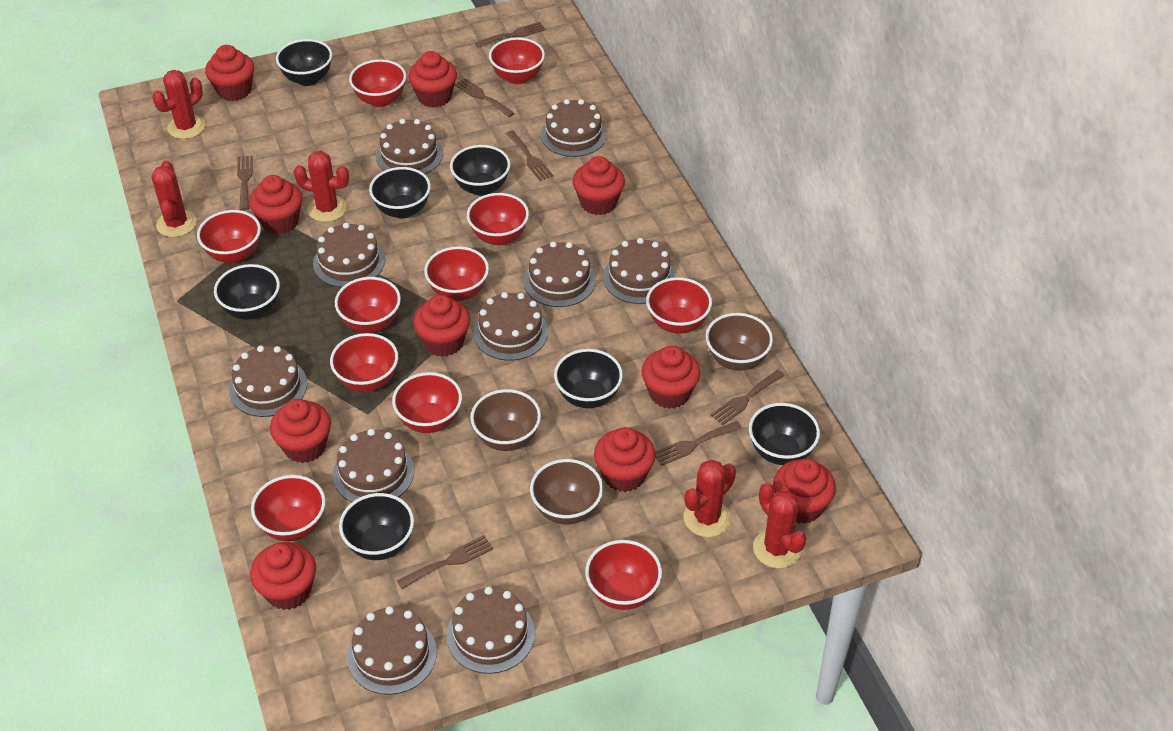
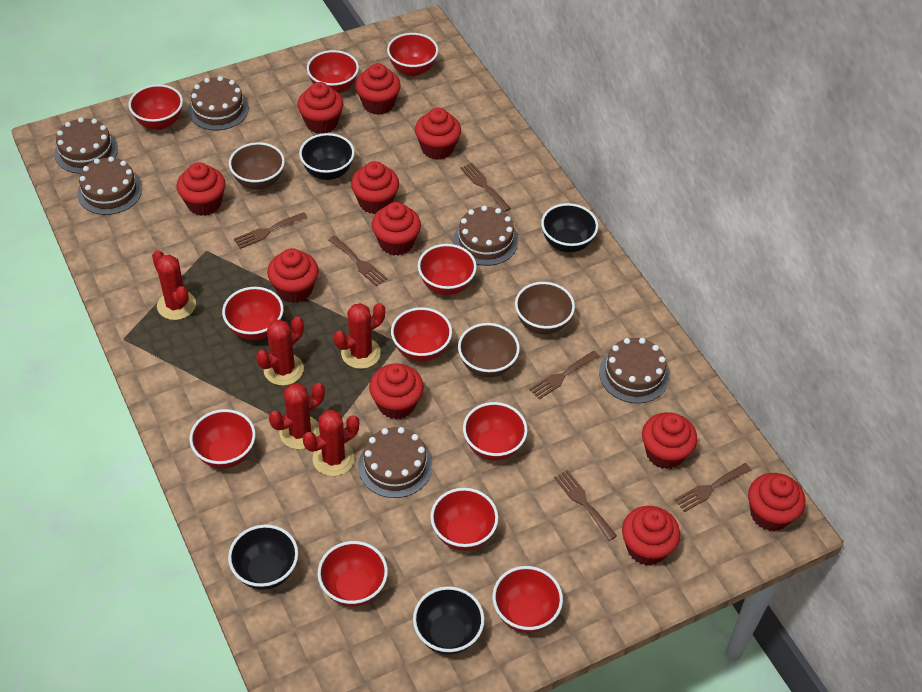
black bowl: [214,264,280,320] [276,39,332,86] [339,493,414,560] [369,167,431,219] [450,145,510,196] [554,349,623,408] [749,403,820,465] = 7 -> [228,525,298,590] [299,133,355,180] [413,586,484,655] [541,203,598,253] = 4
brown cake: [229,346,307,417] [313,223,385,287] [333,429,414,502] [347,606,437,695] [376,119,443,174] [446,587,535,674] [474,292,548,361] [523,241,596,307] [541,99,607,157] [603,238,675,304] = 10 -> [54,117,118,174] [77,157,142,215] [188,76,249,130] [358,427,432,498] [453,206,518,266] [599,338,669,403] = 6
brown fork: [237,155,253,211] [397,535,493,589] [455,78,514,117] [475,22,546,47] [506,130,553,181] [655,421,742,466] [711,370,785,425] = 7 -> [234,212,308,249] [329,236,388,287] [460,163,511,212] [529,351,600,399] [554,470,617,541] [675,463,751,512] = 6
red cupcake: [205,45,254,101] [249,175,302,234] [250,542,316,610] [270,399,331,463] [408,51,457,108] [413,295,470,357] [573,156,625,215] [594,427,656,492] [641,346,700,409] [773,459,836,524] = 10 -> [177,162,225,216] [267,248,319,303] [297,82,343,134] [351,161,399,214] [355,63,401,115] [369,364,424,419] [372,202,421,256] [415,108,461,160] [622,506,680,565] [642,412,697,469] [748,473,805,531] = 11

